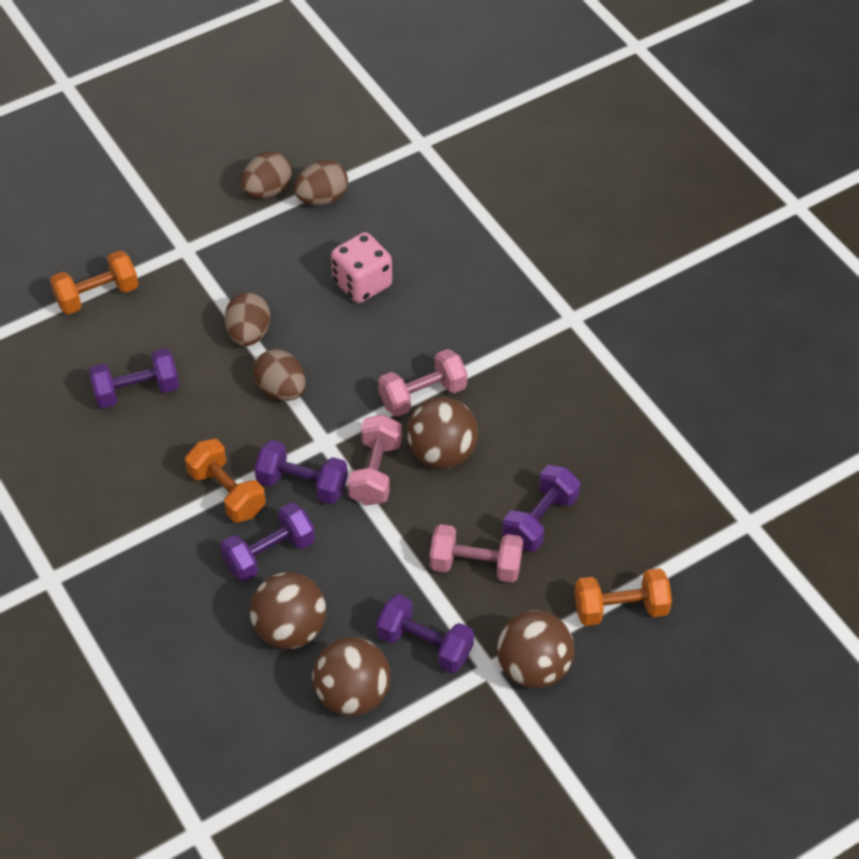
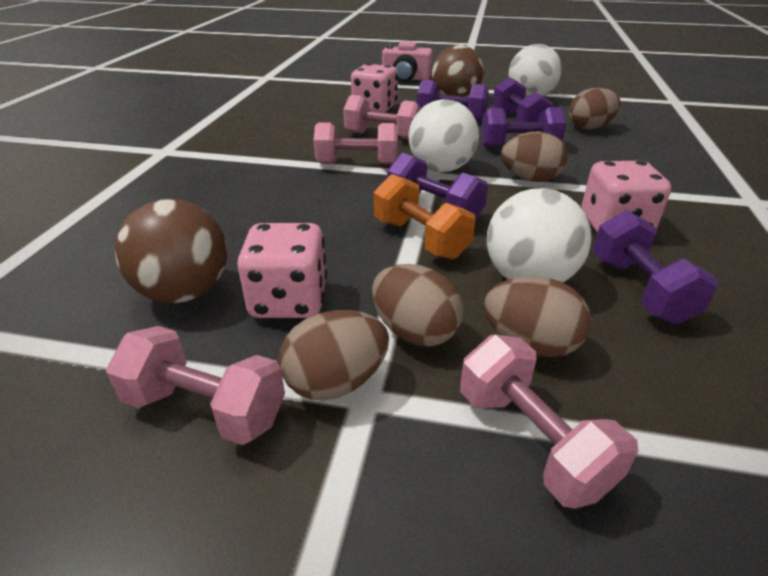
brown ball: [250,572,326,649] [312,637,390,716] [407,397,478,468] [497,610,574,688] = 4 -> [115,199,227,303] [432,45,484,97] = 2
brown egg: [224,292,270,346] [241,152,292,198] [253,349,306,401] [294,160,348,205] = 4 -> [279,310,389,400] [372,264,464,347] [484,276,591,358] [501,131,568,182] [569,87,621,130] = 5
orange dumbbell: [50,251,139,315] [185,439,266,522] [575,568,672,626] = 3 -> [374,174,475,259] = 1
pink camera: none = 0 -> [382,41,433,82] = 1
pink dice: [331,232,392,303] = 1 -> [237,223,327,318] [351,63,398,113] [582,161,671,233] = 3
pink dumbbell: [348,415,402,506] [378,349,467,417] [430,524,523,582] = 3 -> [106,326,285,445] [314,122,398,164] [343,95,421,139] [460,335,638,509] = 4
white ball: none = 0 -> [408,99,479,172] [487,188,591,282] [509,44,562,98] = 3

